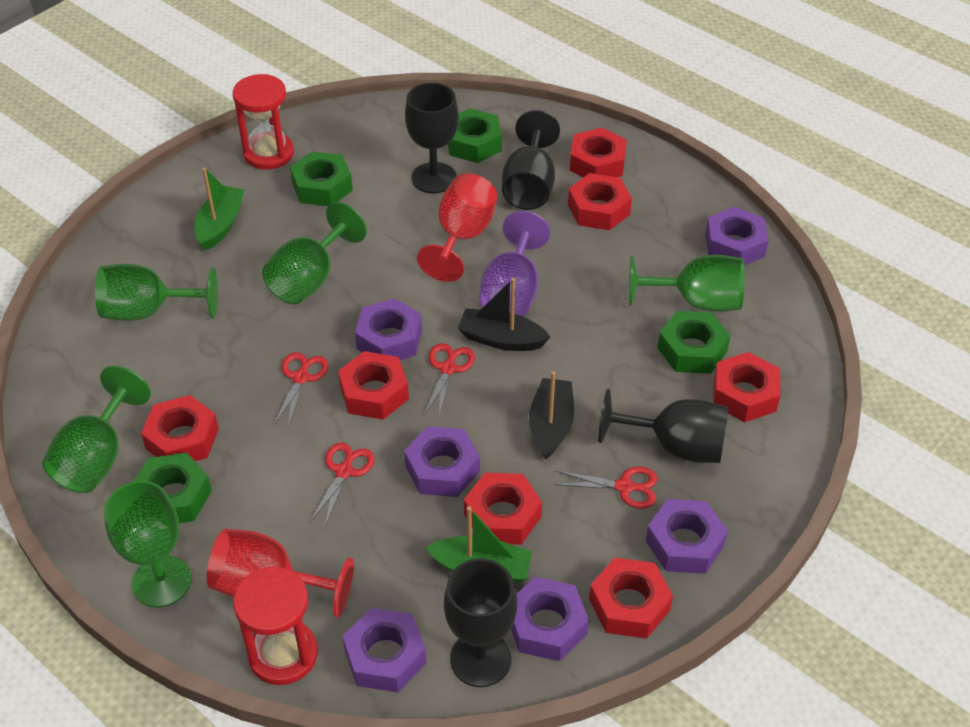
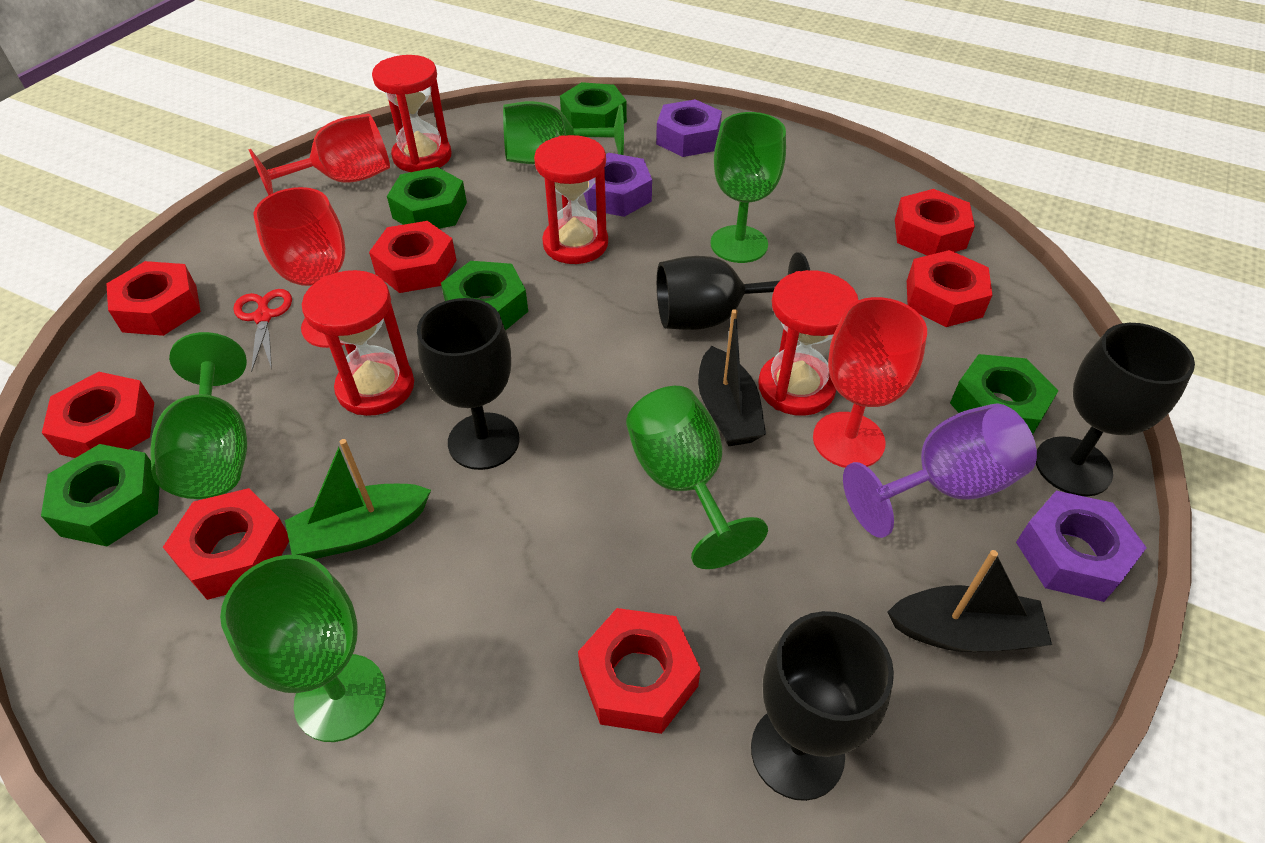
green boat: [195,167,245,250] [426,506,532,584] = 2 -> [285,439,431,559] = 1
green nut: [133,452,212,523] [290,151,353,206] [448,108,502,163] [657,311,730,374] = 4 -> [41,444,159,546] [387,167,467,229] [441,261,528,330] [560,82,627,129] [950,354,1059,435] = 5
purple nut: [343,608,426,693] [355,298,422,360] [404,426,480,497] [511,577,589,661] [646,499,728,574] [705,207,769,266] = 6 -> [584,153,652,217] [656,99,722,157] [1016,491,1147,602] = 3
red goblet: [207,529,354,618] [417,173,497,282] = 2 -> [248,114,390,196] [254,187,345,348] [813,297,927,468] = 3
red hourglass: [233,74,294,170] [233,566,318,685] = 2 -> [302,270,414,416] [372,55,452,172] [534,135,608,264] [758,270,858,416] = 4
red scissors: [273,352,329,429] [309,443,374,528] [424,343,475,417] [554,467,658,509] = 4 -> [233,289,292,372] = 1

